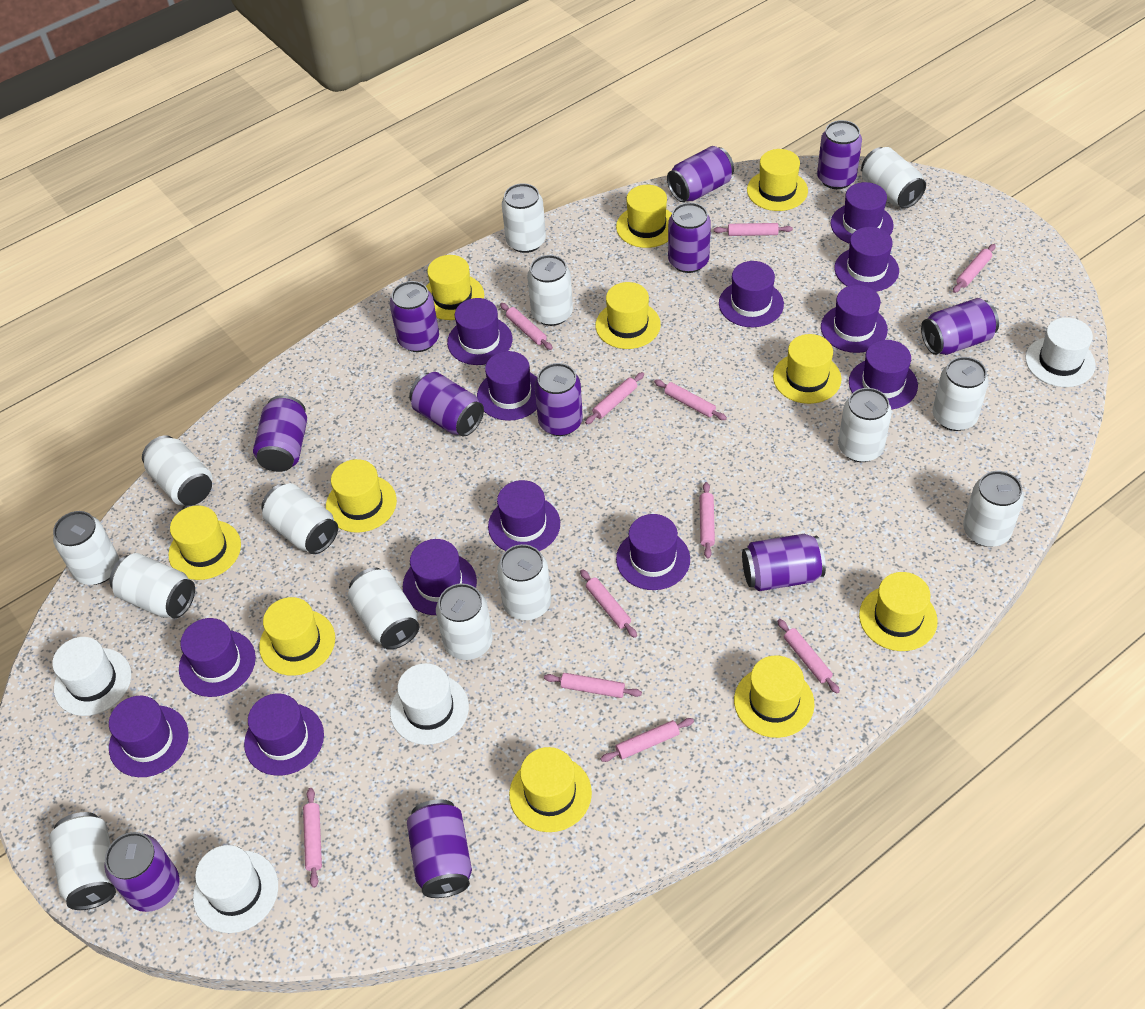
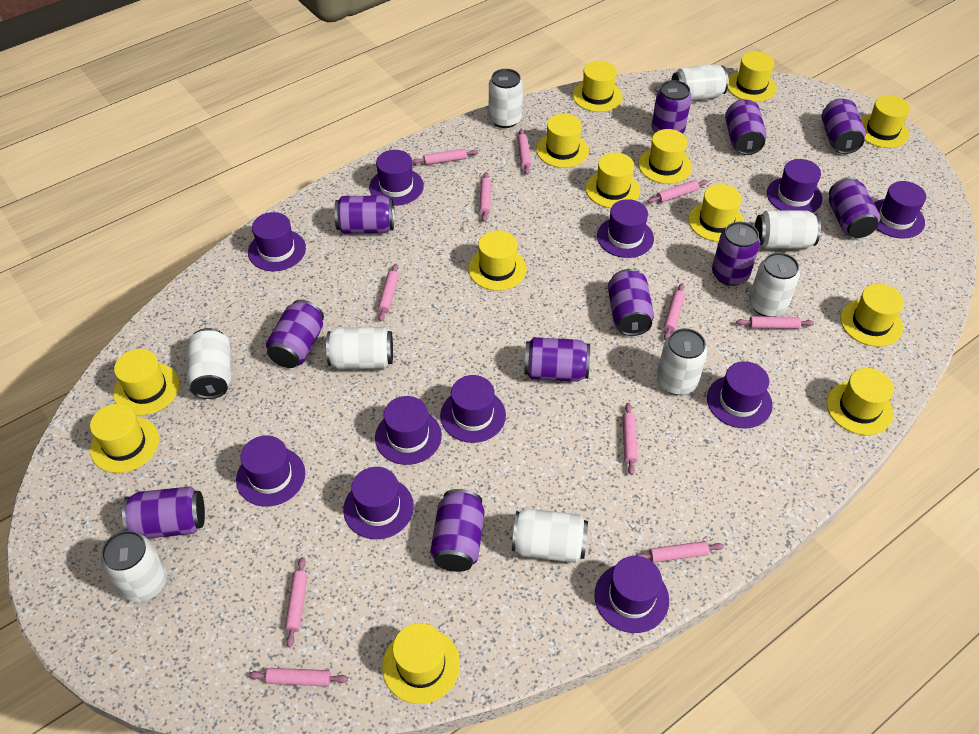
purple hat: [109,696,189,777] [179,618,256,697] [244,693,324,776] [403,539,477,615] [447,298,512,365] [477,351,537,421] [488,480,560,551] [616,514,690,590] [719,261,784,327] [821,285,888,353] [831,182,894,244] [834,227,899,292] [849,340,918,410] = 13 -> [236,435,305,507] [248,212,306,271] [343,467,414,539] [369,150,424,206] [375,396,442,465] [440,375,506,443] [594,556,669,633] [597,199,654,258] [707,361,773,428] [767,159,823,213] [874,181,926,239] = 11
white can: [49,812,116,910] [53,511,119,585] [110,553,195,618] [142,435,212,506] [261,483,338,554] [348,568,420,650] [436,583,493,660] [497,544,551,620] [502,183,546,253] [527,255,573,326] [838,388,892,462] [861,147,926,209] [933,357,989,431] [963,471,1024,547] = 14 -> [101,531,167,602] [187,328,231,399] [326,327,393,369] [489,69,523,128] [512,509,588,563] [657,328,707,395] [671,64,729,101] [749,252,800,317] [755,211,821,249] = 9
white hat: [52,637,131,716] [193,845,278,933] [390,663,469,745] [1025,317,1096,387] = 4 -> none = 0
yellow hat: [169,505,241,580] [259,597,335,676] [326,459,397,533] [426,255,484,320] [509,747,592,832] [596,282,661,349] [616,185,672,248] [734,655,814,738] [747,149,808,211] [773,334,842,404] [859,572,938,651] = 11 -> [90,404,159,473] [114,349,179,415] [382,623,460,704] [468,230,527,291] [536,114,589,168] [573,61,623,112] [586,152,640,208] [638,129,692,184] [688,184,745,242] [728,51,777,102] [827,368,894,435] [840,284,904,347] [861,95,910,148] = 13

